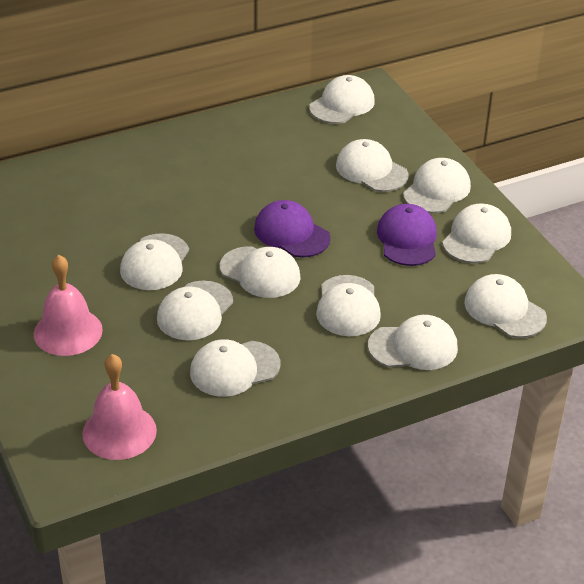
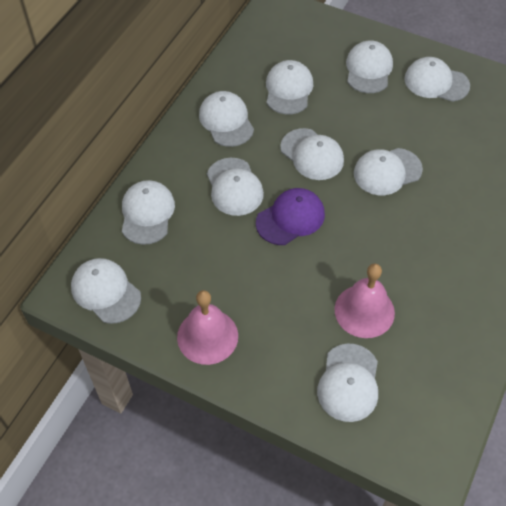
purple cap: [254,200,330,257] [377,204,437,266] = 2 -> [256,188,325,245] = 1
white cap: [120,233,189,290] [157,281,233,340] [190,339,280,397] [220,246,301,298] [309,75,375,124] [316,275,381,336] [336,139,409,192] [368,315,458,370] [403,158,471,213] [442,203,511,263] [464,274,547,338] = 11 -> [71,258,141,324] [122,180,175,245] [199,91,254,147] [207,158,264,216] [266,60,313,114] [280,128,344,180] [317,344,378,422] [346,40,393,93] [354,148,423,195] [404,57,470,102] = 10

